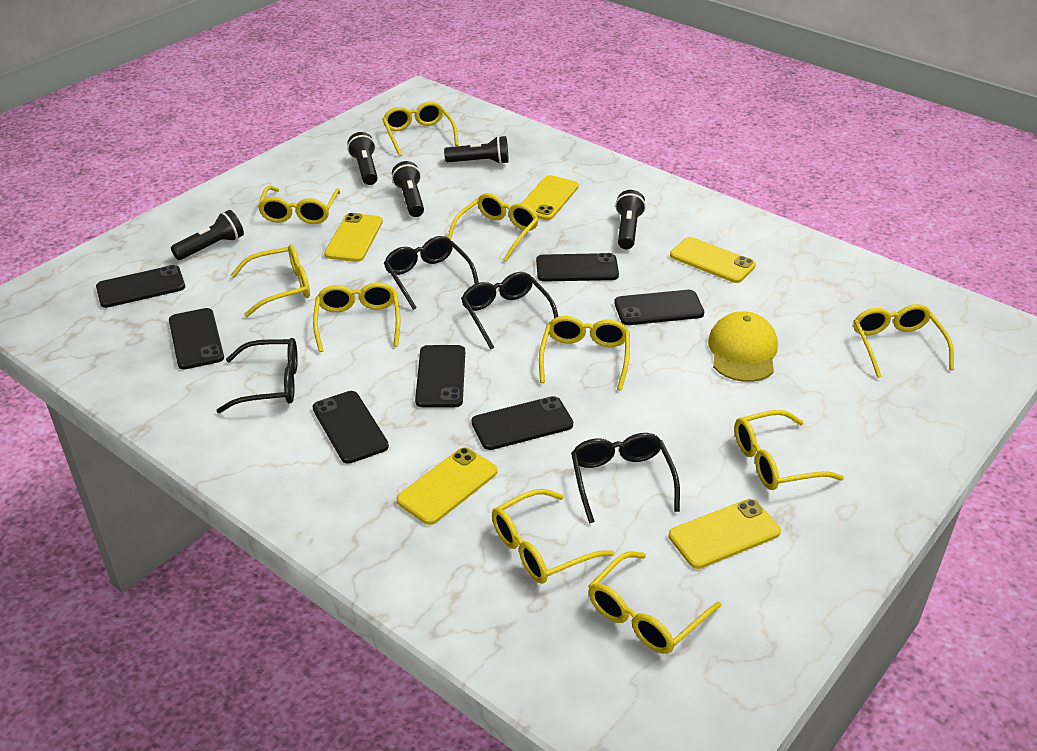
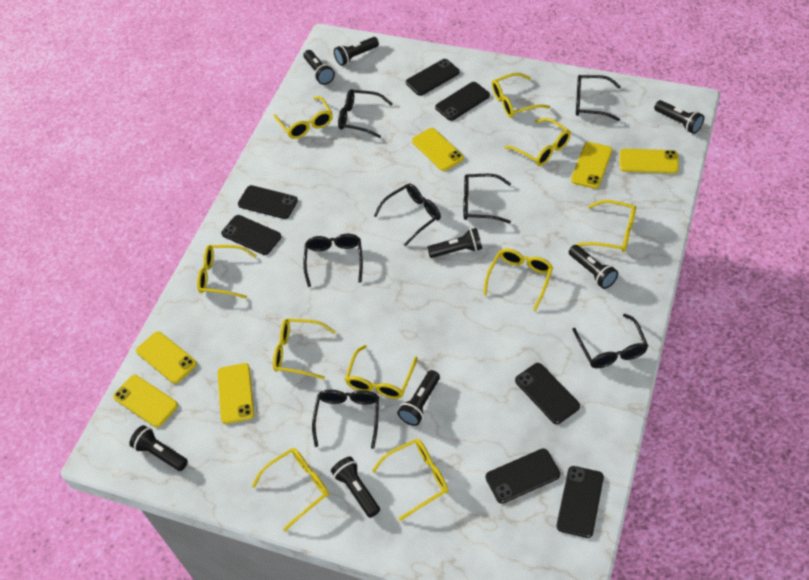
black flashlight: [171,210,244,260] [347,132,378,185] [392,161,424,217] [444,136,509,164] [615,190,646,249] = 5 -> [129,425,188,471] [303,50,335,85] [331,457,380,518] [334,37,379,66] [397,370,440,426] [427,228,482,258] [569,245,618,289] [654,100,704,134] = 8
black glasses: [216,338,298,413] [384,236,479,310] [461,272,558,349] [571,433,680,524] = 4 -> [303,234,363,287] [312,390,379,449] [338,89,392,138] [374,183,441,246] [463,174,511,223] [572,314,648,368] [576,75,621,121] = 7
yellow cap: [708,311,778,382] = 1 -> none = 0
yellow phone: [324,213,383,262] [397,447,497,525] [521,175,579,220] [669,499,781,569] [670,237,756,283] = 5 -> [113,375,178,427] [136,331,197,384] [217,363,254,424] [412,128,464,171] [571,142,612,189] [620,149,679,174] = 6

